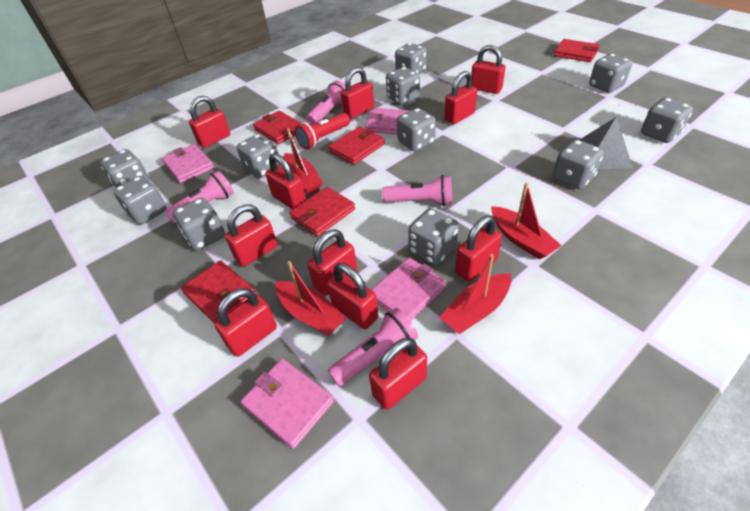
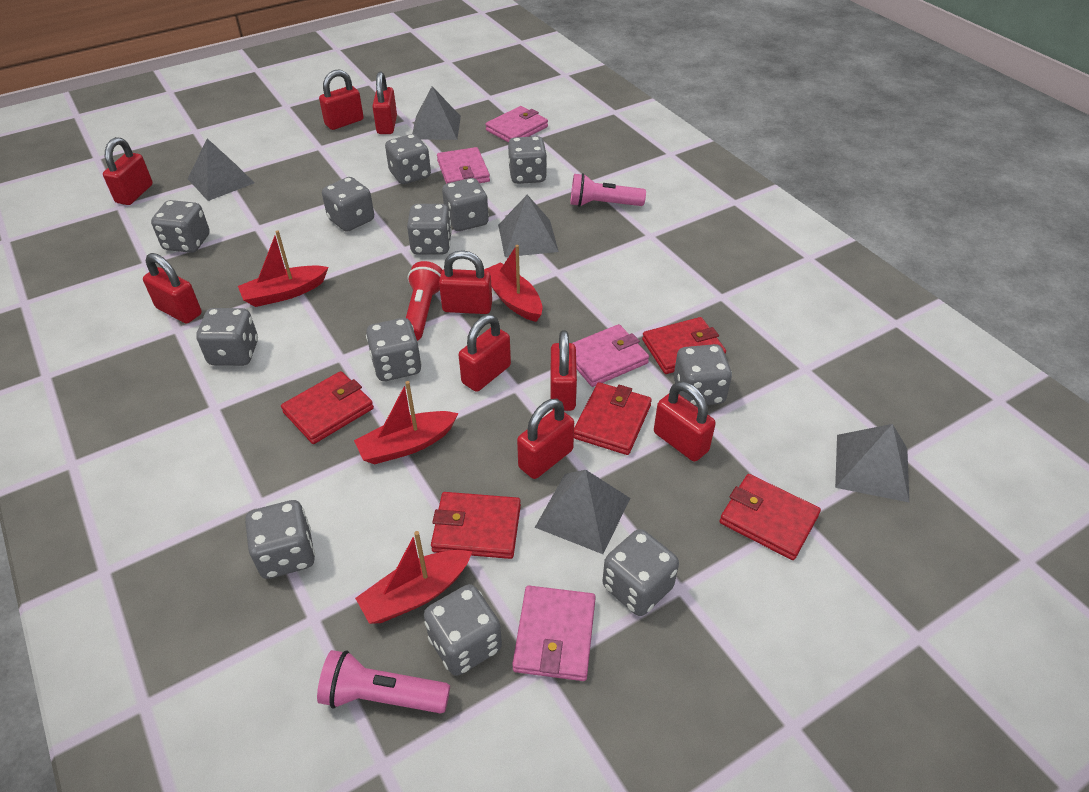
grey dice: [100,149,149,187] [113,176,167,224] [173,198,225,250] [237,134,281,178] [386,67,420,105] [395,43,427,74] [397,108,436,151] [408,208,459,265] [553,140,604,189] [589,54,632,93] [641,98,693,143] = 11 -> [151,200,210,253] [196,308,258,366] [245,500,315,579] [322,177,374,232] [366,318,422,381] [385,134,431,184] [407,204,452,254] [424,584,502,676] [442,178,489,231] [508,136,547,184] [602,529,679,616] [674,344,732,406] = 12
grey pyramid: [580,117,633,169] = 1 -> [188,138,254,201] [412,86,461,140] [498,195,559,257] [535,470,630,554] [835,424,909,502] = 5
pink flashlight: [164,171,234,223] [306,81,346,125] [328,308,418,386] [382,175,452,206] = 4 -> [317,650,450,714] [570,173,646,207] = 2
red padlock: [189,96,230,148] [214,288,277,357] [225,204,278,267] [265,153,306,210] [307,229,357,295] [327,263,379,329] [341,67,374,118] [369,338,427,410] [444,71,477,124] [455,216,502,282] [471,45,506,94] = 11 -> [103,137,153,205] [143,253,202,324] [319,69,364,130] [372,72,397,134] [439,250,492,314] [459,315,511,392] [517,399,574,479] [551,330,577,411] [654,381,716,462] = 9

